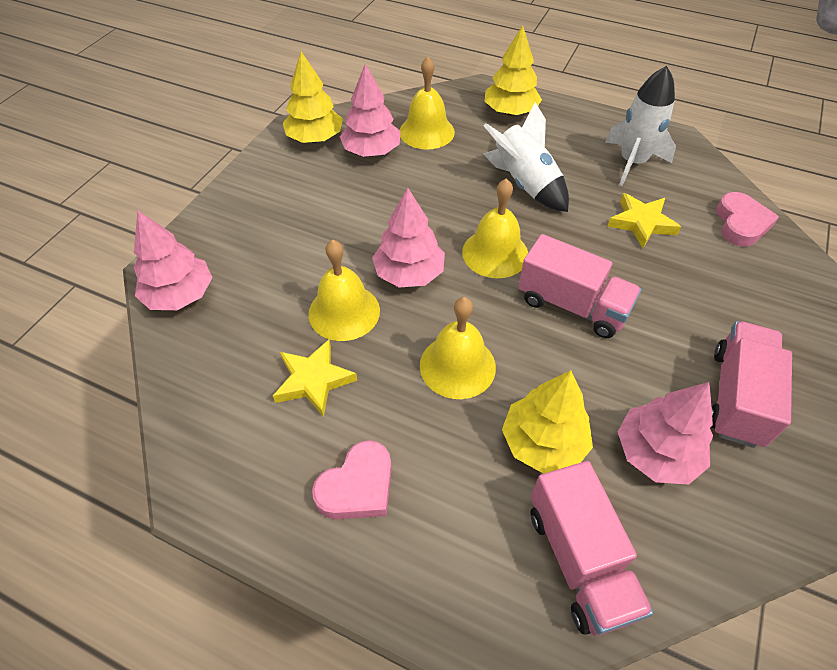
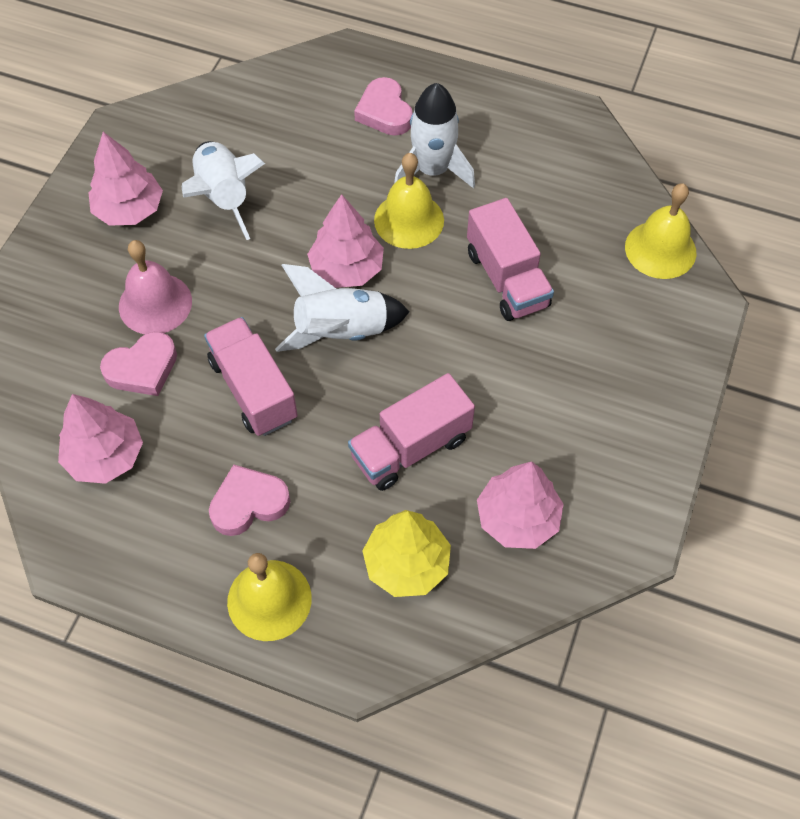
pink bell: none = 0 -> [119,240,192,334] = 1
pink heart: [312,440,392,519] [716,192,779,247] = 2 -> [100,332,177,396] [209,464,290,536] [354,77,413,136] = 3
white rocket: [483,102,569,212] [605,66,676,186] = 2 -> [182,141,265,240] [275,264,409,352] [394,83,475,189] = 3
yellow bell: [308,240,380,341] [400,57,455,150] [420,297,496,399] [462,178,528,278] = 4 -> [227,553,312,641] [374,153,444,249] [625,183,696,279] = 3
yellow star: [273,340,357,417] [607,193,681,248] = 2 -> none = 0
yellow tree: [283,51,343,143] [484,25,542,116] [502,370,593,474] = 3 -> [362,510,451,597] = 1

